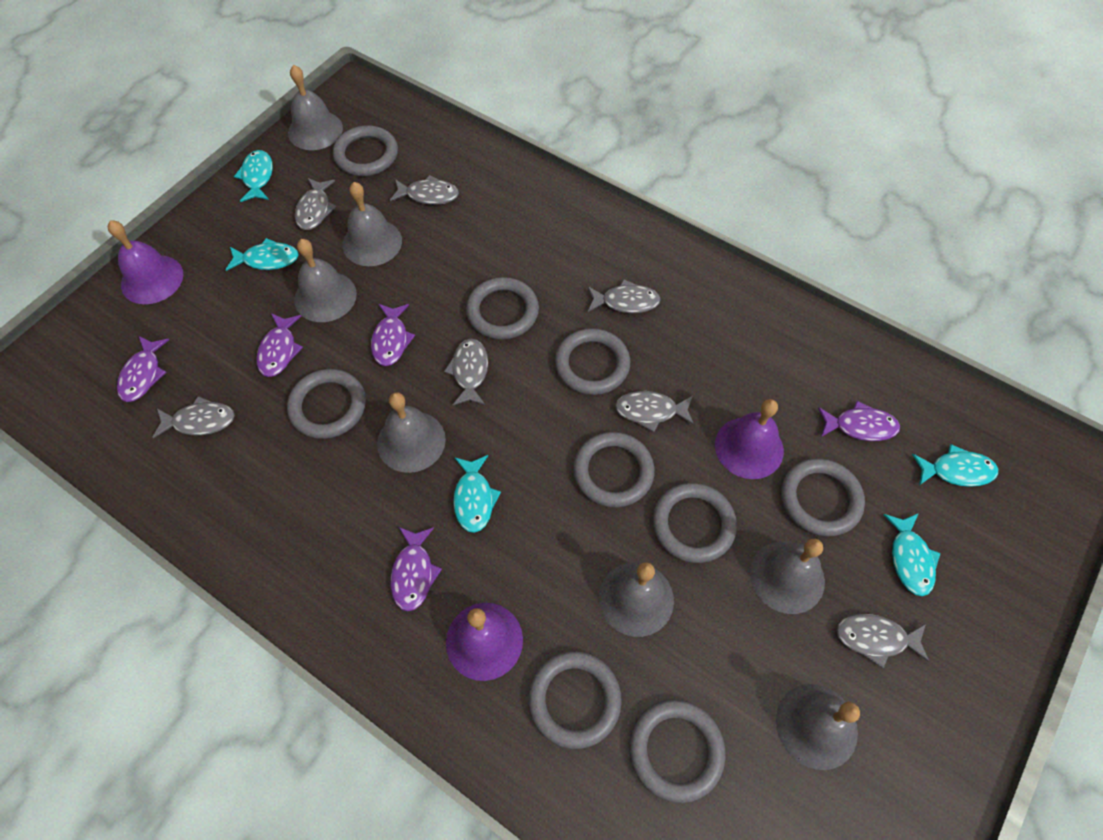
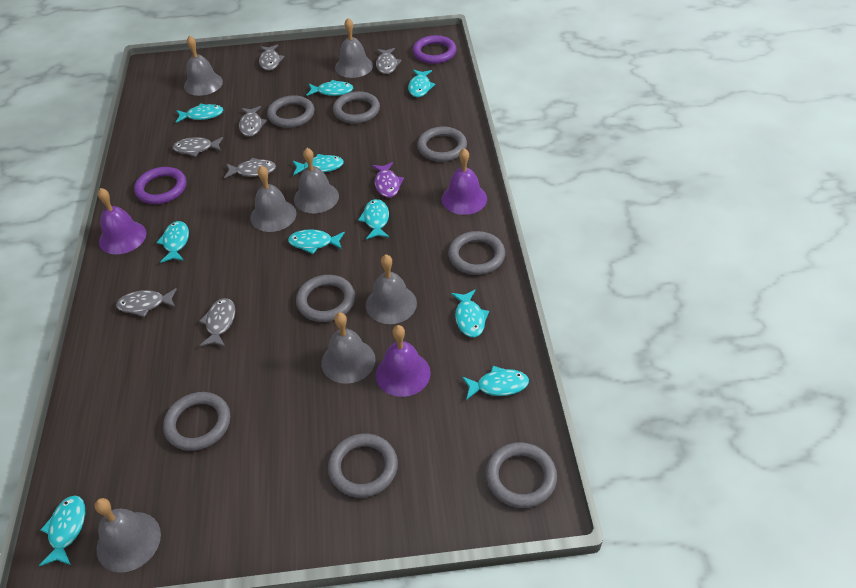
grey ring: [287,369,366,439] [333,125,398,176] [466,277,539,340] [528,651,622,749] [555,328,630,395] [573,432,655,508] [629,699,726,803] [652,483,737,563] [781,458,865,536] = 9 -> [163,392,230,451] [267,95,314,128] [296,275,355,322] [328,434,398,498] [333,91,380,124] [417,127,467,162] [448,231,505,275] [486,442,557,508] = 8
purple fish: [117,336,169,402] [256,313,303,377] [371,304,415,366] [391,527,442,611] [818,401,900,441] = 5 -> [372,162,404,198] = 1
purple ring: none = 0 -> [134,167,186,204] [413,35,456,64] = 2
turquoise fish: [226,238,299,271] [234,150,273,202] [453,455,501,533] [883,513,940,596] [912,444,998,487] = 5 -> [39,495,85,566] [156,221,189,263] [176,103,223,123] [288,229,345,254] [293,154,344,176] [307,80,353,96] [358,199,389,239] [408,70,436,97] [451,290,489,337] [462,366,529,400] = 10

